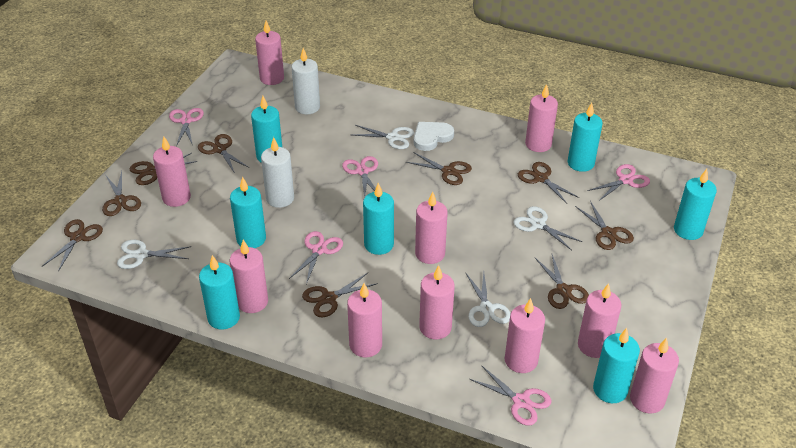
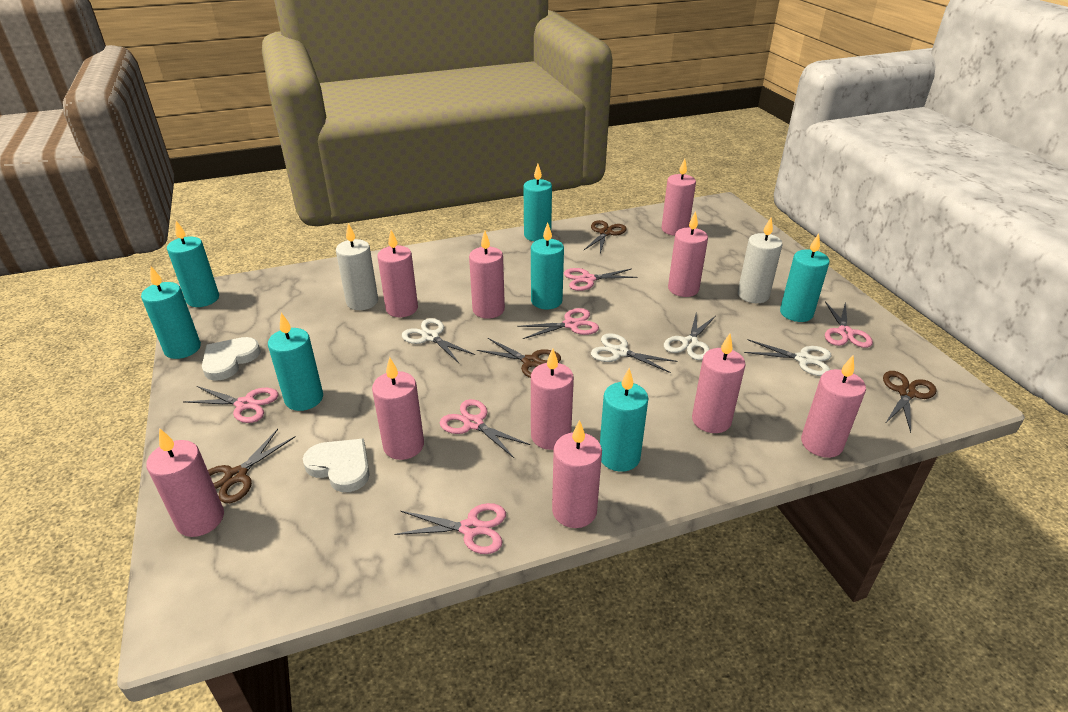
brown scissors: [42,219,103,272] [102,171,141,216] [130,153,197,185] [198,134,249,173] [302,273,378,317] [406,152,472,185] [518,162,579,204] [535,255,589,309] [575,201,634,250] = 9 -> [208,429,296,503] [477,338,561,378] [584,220,627,254] [883,371,937,433] = 4
pink scissors: [169,108,204,146] [289,231,343,284] [342,156,378,198] [470,365,552,425] [587,164,650,201] = 5 -> [183,386,278,423] [394,503,506,554] [440,399,530,458] [517,308,599,339] [564,268,638,291] [825,301,873,348] = 6
white heart: [414,122,454,151] = 1 -> [202,337,261,381] [303,438,370,492] = 2

